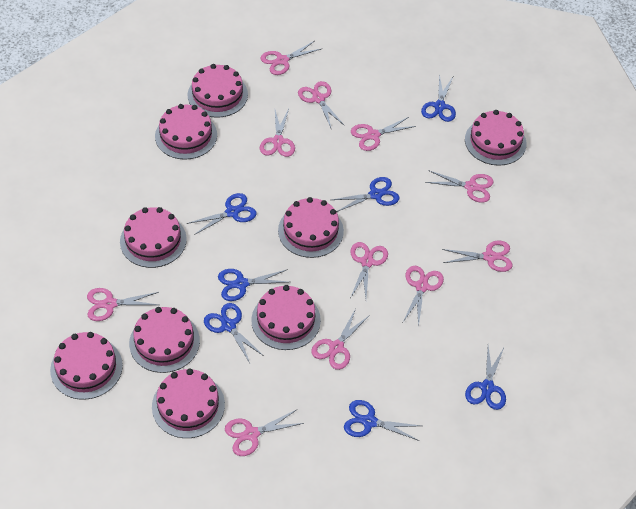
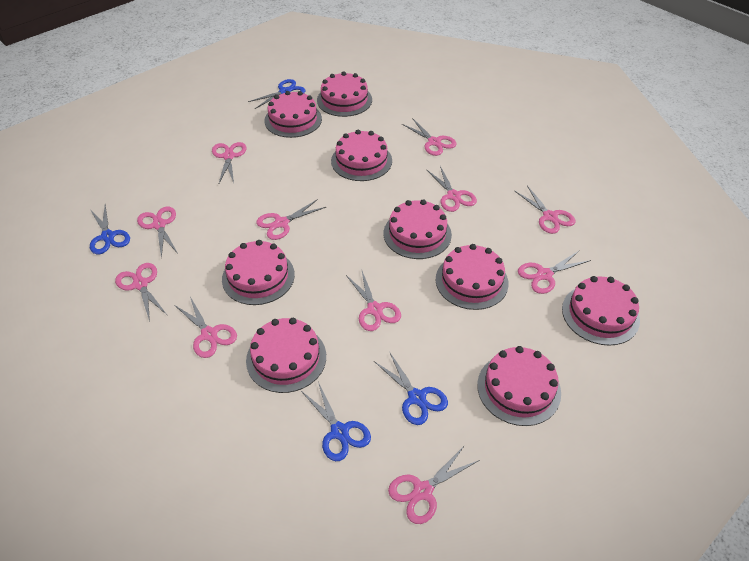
blue scissors: [187,193,257,235] [204,303,264,363] [218,269,288,301] [332,177,399,212] [344,400,421,441] [421,74,456,122] [465,346,506,410] = 7 -> [90,205,130,254] [248,79,306,109] [301,382,371,461] [374,351,448,425] = 4

